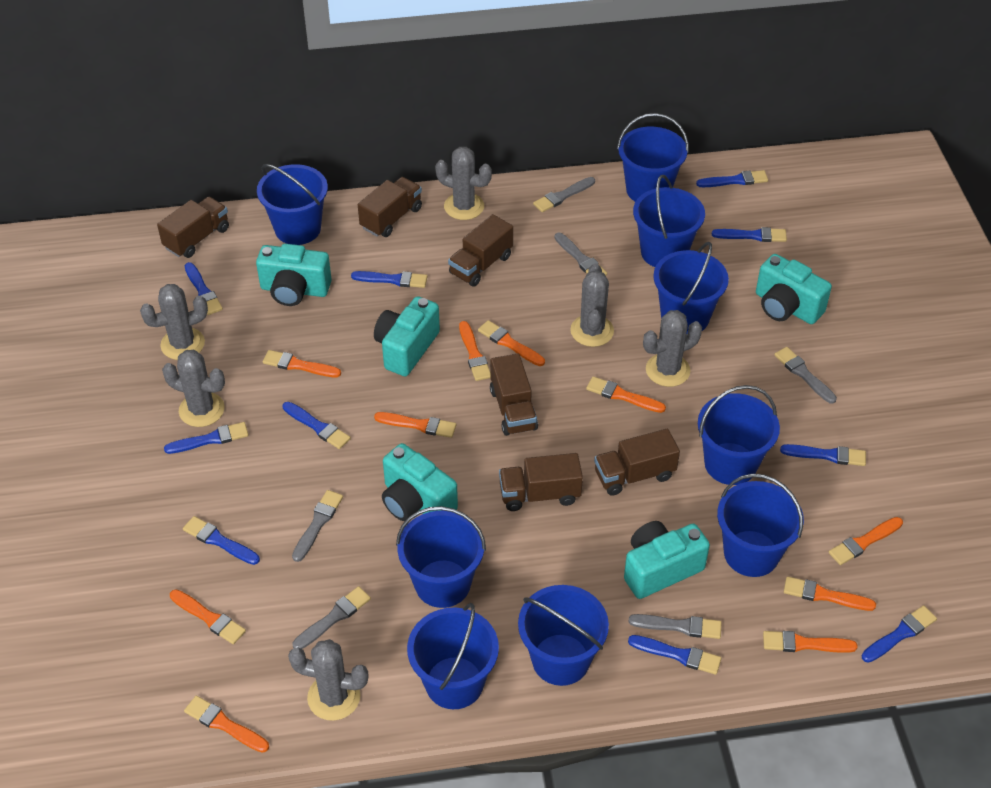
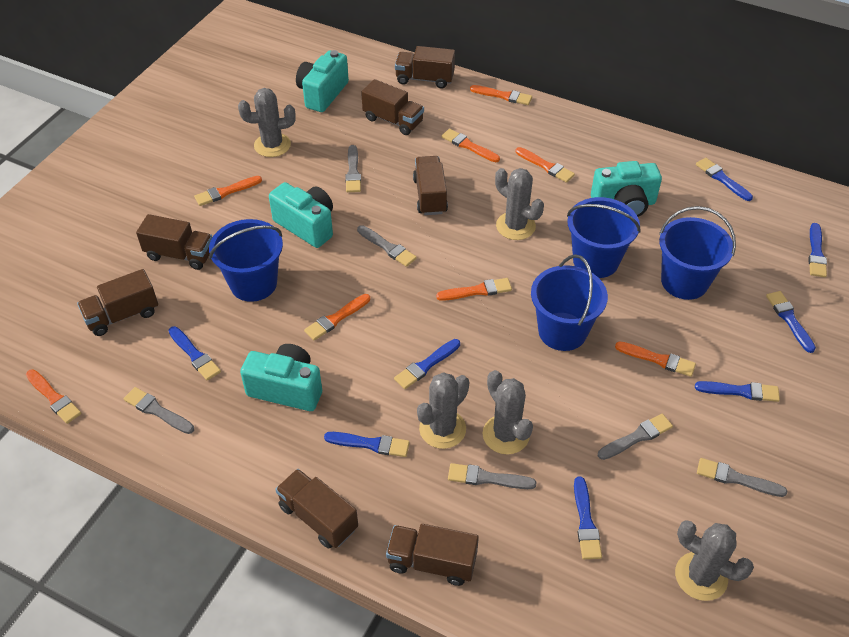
blue brush: [164,422,249,454] [183,516,260,565] [184,262,223,315] [283,402,351,449] [351,271,427,288] [628,635,721,675] [696,170,768,187] [712,227,787,242] [780,444,866,466] [862,605,937,663] = 10 -> [168,326,221,380] [324,432,410,457] [394,339,460,389] [574,477,602,559] [695,381,780,402] [696,158,753,201] [766,291,816,353] [808,223,827,277] = 8
blue bucket: [257,164,328,245] [396,506,486,608] [407,603,499,709] [518,585,609,686] [617,113,689,202] [633,175,705,267] [653,242,729,335] [698,385,780,485] [717,474,804,577] = 9 -> [209,219,283,302] [531,254,608,351] [567,197,640,278] [659,206,736,300] = 4
brown truck: [157,197,229,258] [358,177,422,237] [448,214,513,287] [490,354,538,436] [499,453,583,511] [594,429,680,496] = 6 -> [77,269,158,336] [136,214,212,270] [275,469,358,549] [361,79,424,135] [386,524,479,586] [395,46,455,89] [413,156,448,215] = 7
grey cactus: [140,284,208,360] [162,350,225,427] [288,639,369,721] [435,147,492,220] [570,264,614,347] [643,310,702,387] = 6 -> [238,88,296,157] [417,372,469,449] [483,370,533,454] [495,168,544,240] [675,520,754,601] = 5
orange brush: [170,589,246,644] [184,696,269,753] [263,350,341,377] [374,412,456,438] [459,321,491,381] [478,320,545,366] [586,376,666,413] [763,631,858,653] [784,576,876,611] [829,517,903,565] = 10 -> [26,369,81,424] [194,176,262,206] [304,294,370,341] [436,278,512,301] [442,129,500,162] [470,85,532,105] [516,147,575,183] [615,341,696,377] = 8
turquoise camera: [256,244,332,306] [374,296,440,376] [382,443,458,521] [624,521,710,599] [756,254,832,324] = 5 -> [240,344,322,411] [269,182,333,248] [296,50,349,112] [591,161,662,217] = 4

